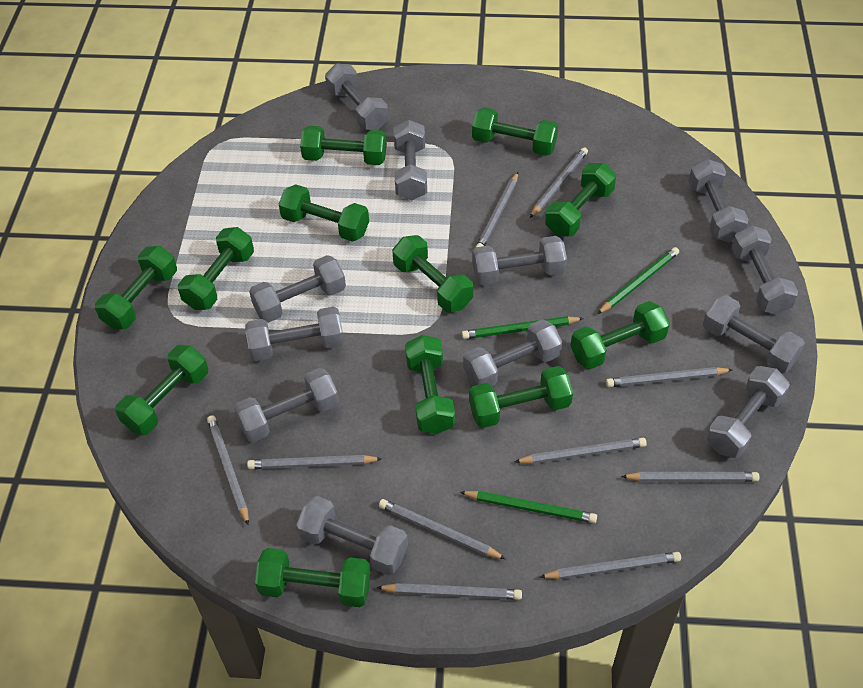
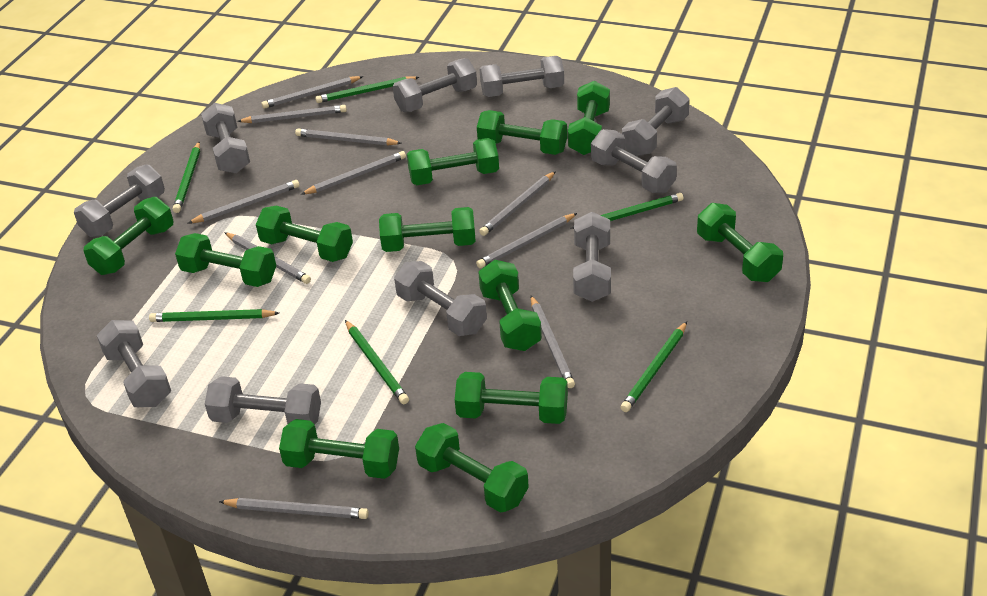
green pencil: [460,491,597,523] [462,316,584,339] [597,247,679,314] = 3 -> [149,309,279,322] [173,142,200,213] [315,77,419,103] [345,320,409,404] [570,193,684,229] [620,322,687,412] = 6
grey dumbbell: [234,368,339,442] [245,307,344,361] [249,255,346,323] [296,496,408,575] [325,64,388,130] [394,120,427,200] [463,319,562,386] [472,236,567,285] [688,159,749,242] [703,295,805,373] [706,366,790,458] [731,225,798,315] = 12 -> [74,164,165,237] [97,320,171,407] [201,103,250,173] [205,376,321,425] [393,58,477,112] [394,261,487,336] [479,56,564,97] [573,212,611,302] [591,129,677,193] [622,87,690,156] = 10

